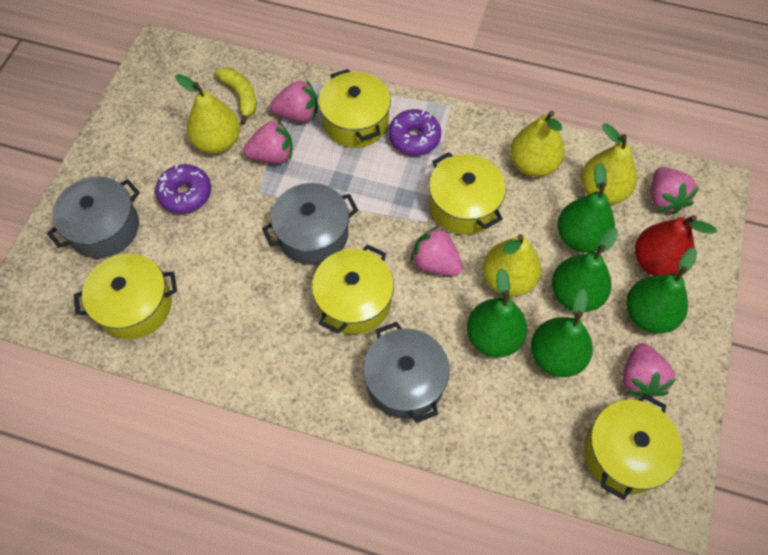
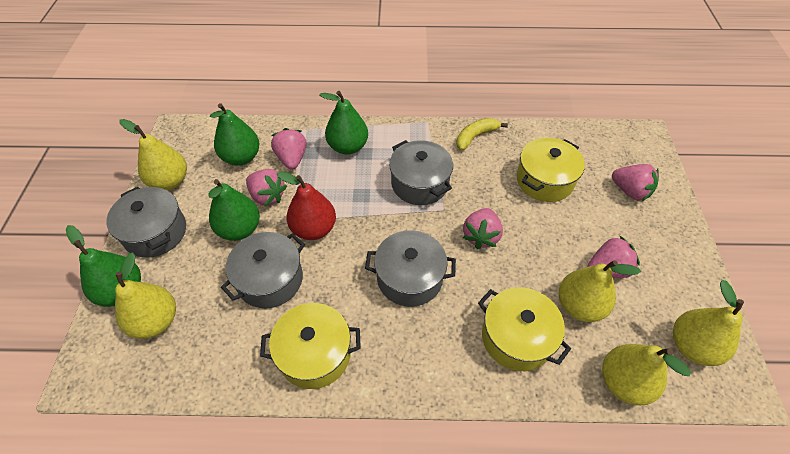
green pear: [467,268,527,357] [531,289,593,377] [552,228,618,312] [557,162,615,253] [626,248,697,334] = 5 -> [66,225,141,307] [208,179,260,241] [210,103,259,166] [320,91,368,155] = 4
grey pot: [47,177,140,258] [262,183,358,265] [363,322,450,423] = 3 -> [106,187,186,258] [221,232,305,308] [365,230,456,307] [389,140,453,205] = 4
purple donut: [155,164,211,214] [389,109,441,156] = 2 -> none = 0
yellow pear: [175,74,240,154] [483,234,541,297] [510,111,565,177] [581,123,637,205] = 4 -> [115,252,176,339] [120,119,187,190] [559,260,641,322] [602,344,691,405] [673,280,744,366] = 5
yellow pot: [74,254,177,340] [312,244,394,334] [319,69,391,148] [429,152,506,235] [584,393,682,500] = 5 -> [260,303,361,389] [478,287,571,371] [516,138,585,202] = 3

